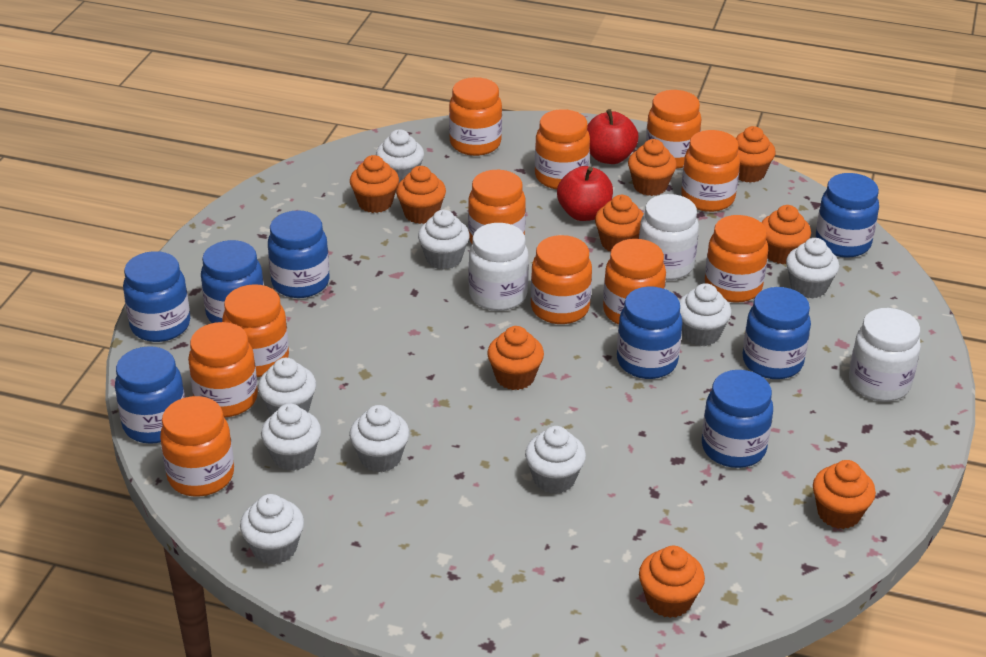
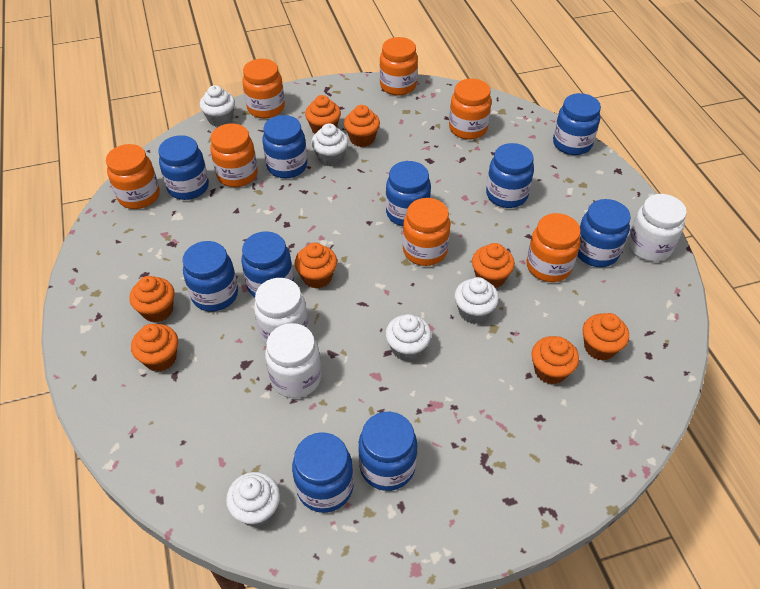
blue jar: [115,346,185,444] [123,251,190,342] [201,240,264,323] [268,210,330,298] [617,287,682,379] [702,370,773,468] [743,287,811,379] [816,173,879,258] = 8 -> [158,135,209,200] [183,241,238,311] [241,232,294,298] [263,115,307,178] [292,432,354,513] [358,412,417,491] [386,161,431,226] [486,143,534,208] [553,93,601,155] [577,199,631,267] = 10
orange cupcake: [350,155,399,213] [396,166,446,224] [487,326,544,390] [595,195,644,251] [628,139,677,196] [639,546,705,618] [736,126,775,183] [761,205,811,264] [813,460,876,529] = 9 -> [130,276,174,323] [131,324,178,372] [295,243,337,289] [305,95,341,134] [344,105,380,147] [472,243,515,288] [531,336,579,384] [583,313,629,361] = 8
orange jar: [160,396,234,497] [188,322,258,417] [222,284,289,377] [449,77,502,156] [468,170,526,244] [531,235,592,324] [535,109,590,189] [603,239,666,325] [646,90,701,169] [681,130,740,212] [705,215,768,303] = 11 -> [106,144,160,209] [210,124,258,187] [242,59,285,118] [380,37,418,96] [402,198,450,266] [449,78,492,140] [527,213,581,282] = 7
red apple: [557,166,613,221] [587,109,638,164] = 2 -> none = 0
white cupcake: [240,494,304,565] [258,358,316,416] [261,403,321,471] [349,405,410,472] [376,129,424,184] [418,210,470,270] [525,426,586,494] [679,283,731,346] [786,238,839,299] = 9 -> [200,85,235,127] [226,472,280,527] [311,123,348,166] [385,314,431,362] [454,277,499,324] = 5

